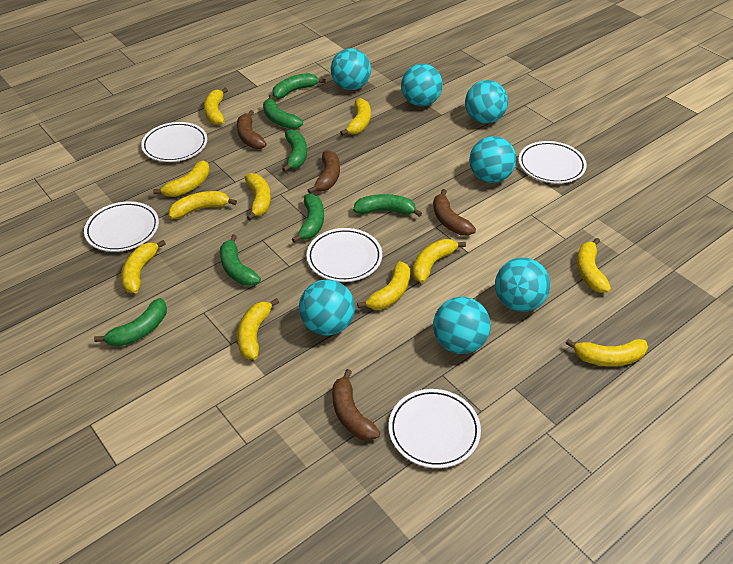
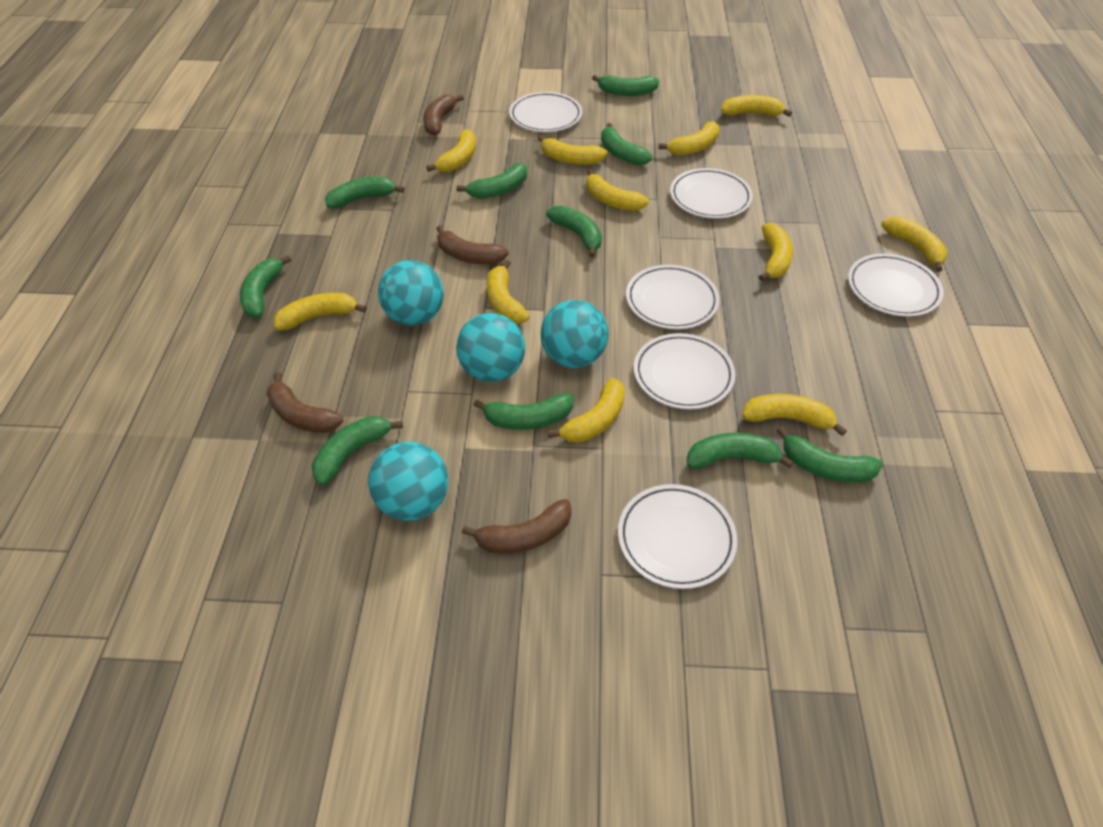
green banana: [94,298,167,347] [220,235,261,286] [263,95,303,129] [272,73,326,99] [282,129,307,172] [292,194,324,243] [353,194,422,217] = 7 -> [240,255,291,318] [312,416,403,486] [325,177,404,209] [457,163,527,199] [473,393,574,430] [546,205,602,257] [592,75,659,96] [601,123,653,165] [687,433,794,469] [777,427,883,482] = 10
turquoise ball: [299,279,355,336] [331,48,371,90] [401,64,443,106] [433,297,491,354] [465,80,508,124] [469,136,516,183] [495,258,550,312] = 7 -> [368,442,448,521] [378,260,444,326] [456,313,525,382] [541,300,609,368] = 4
white plate: [84,201,159,252] [141,122,207,162] [307,228,382,282] [389,389,481,468] [519,141,587,184] = 5 -> [509,92,582,132] [618,484,737,589] [626,265,720,329] [634,333,735,410] [670,168,753,219] [848,253,944,317] = 6

